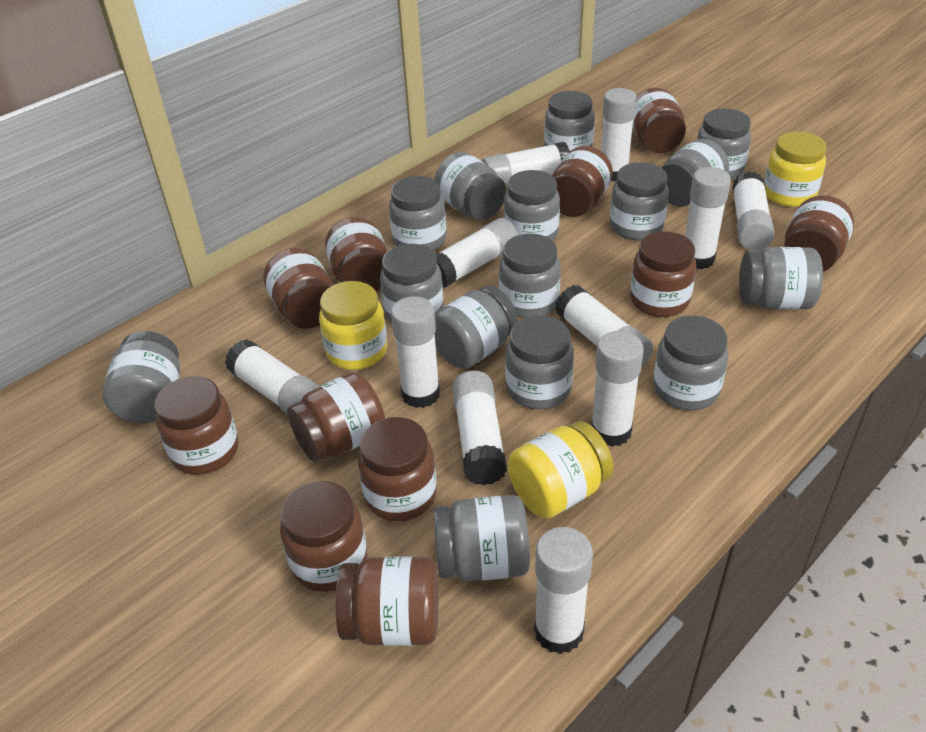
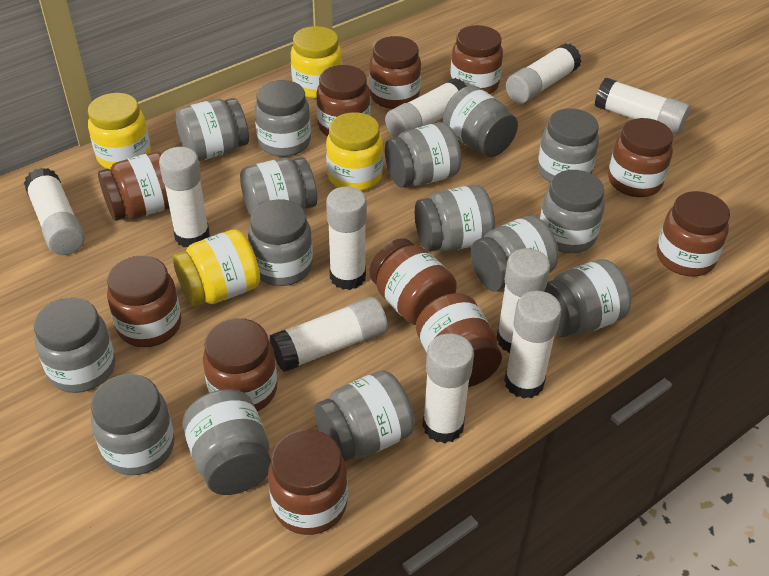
white glue stick: [225,339,319,414] [391,296,440,408] [435,218,518,289] [452,371,507,485] [482,142,570,185] [534,527,593,654] [555,285,653,368] [591,331,644,447] [601,88,636,181] [685,167,731,269] [732,172,775,250] = 11 -> [24,168,85,255] [159,147,210,247] [269,297,388,372] [326,186,367,290] [385,78,466,138] [422,333,474,443] [496,248,550,353] [504,291,561,399] [506,43,581,104] [595,78,690,134] = 10
yellow jar: [319,281,387,370] [508,421,614,519] [764,132,827,207] = 3 -> [88,93,151,169] [173,229,260,307] [291,26,342,98] [326,112,383,191] = 4

